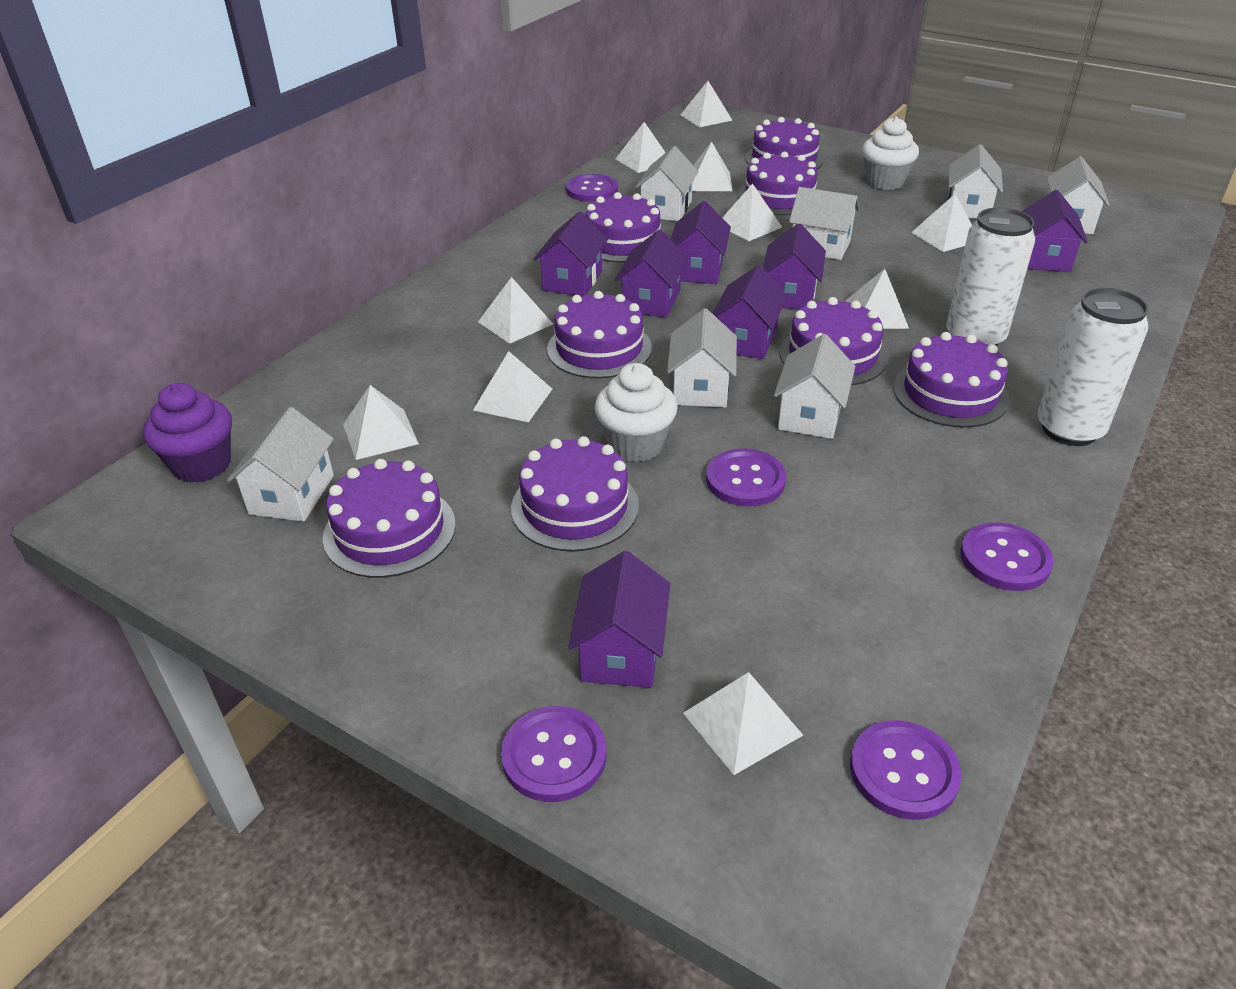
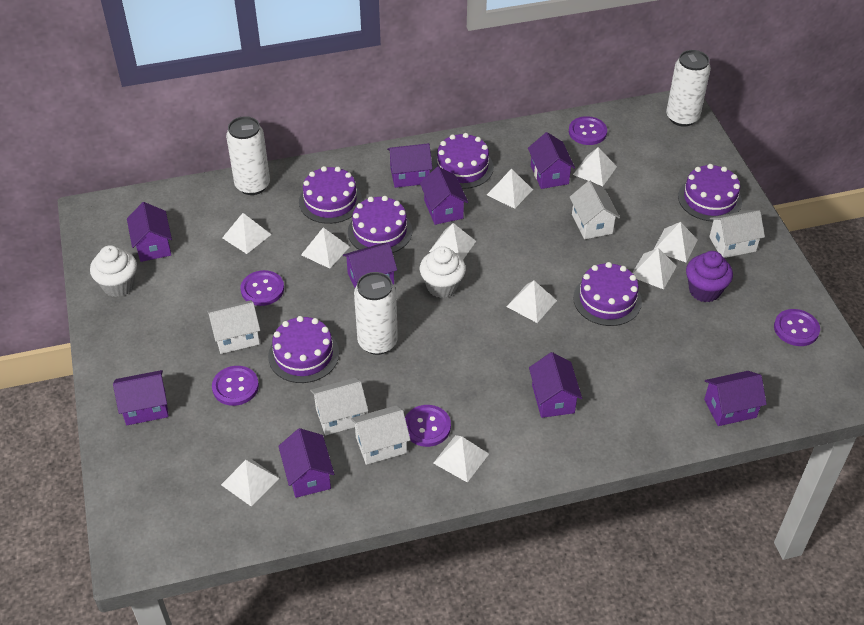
purple cake: [323,459,456,578] [511,436,639,552] [547,291,652,378] [585,192,661,263] [738,151,817,215] [745,117,823,169] [779,297,887,385] [893,332,1009,428] = 8 -> [268,316,339,383] [299,166,362,224] [348,196,413,253] [432,133,494,189] [573,262,642,326] [678,164,742,222] = 6
purple house: [534,211,608,297] [568,551,670,688] [615,229,688,318] [671,201,731,284] [712,265,787,359] [763,224,826,310] [1022,190,1088,272] = 7 -> [113,370,169,425] [127,202,172,262] [278,428,334,498] [343,243,397,288] [387,143,432,188] [420,166,468,225] [528,132,575,189] [529,352,582,418] [704,371,767,426] = 9
white can: [946,207,1035,346] [1037,288,1149,446] = 2 -> [226,116,270,195] [354,272,398,355] [666,50,711,127] = 3
white house: [227,407,334,522] [635,146,699,221] [667,308,737,408] [774,334,855,439] [789,187,859,260] [948,144,1003,219] [1047,157,1110,234] = 7 -> [207,300,260,354] [310,378,368,435] [351,406,410,465] [570,180,620,239] [709,210,765,258] = 5

